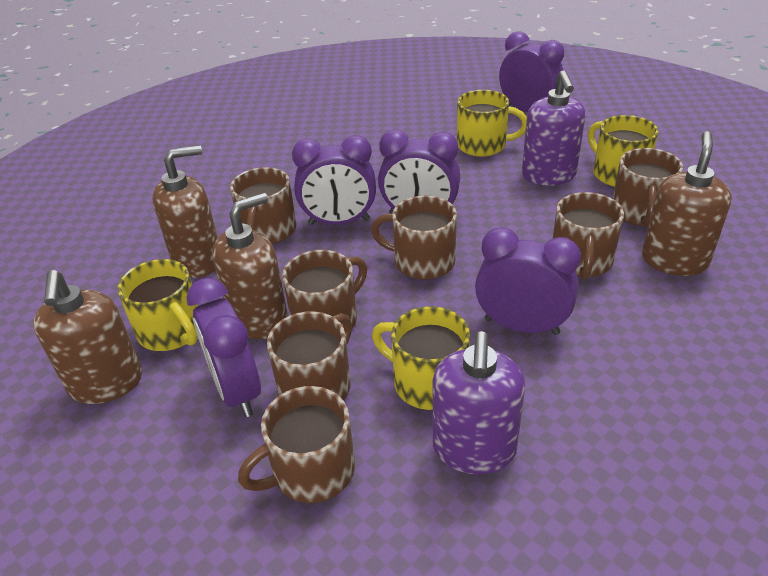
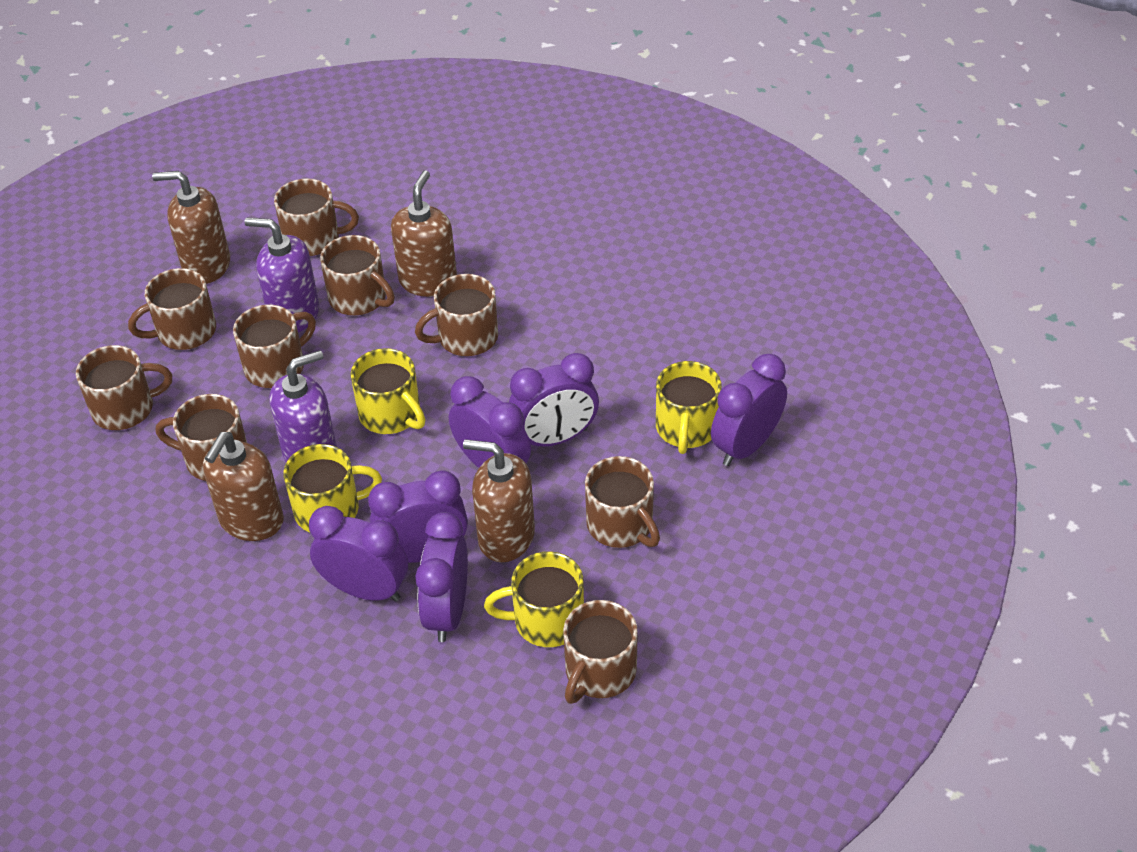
brown mug: [230,167,296,244] [238,386,355,503] [267,311,352,401] [282,250,367,328] [371,196,457,280] [553,192,624,279] [613,148,683,226] = 7 -> [76,345,172,430] [128,268,216,350] [156,394,247,481] [233,305,316,388] [274,178,359,256] [320,235,395,315] [415,274,498,356] [563,600,638,704] [585,456,660,548] = 9
purple clock: [186,278,261,417] [292,135,376,225] [378,129,460,214] [475,227,581,335] [499,31,564,112] = 5 -> [309,506,408,601] [368,470,468,563] [415,512,468,642] [449,376,531,468] [509,353,599,447] [711,354,787,466] = 6

